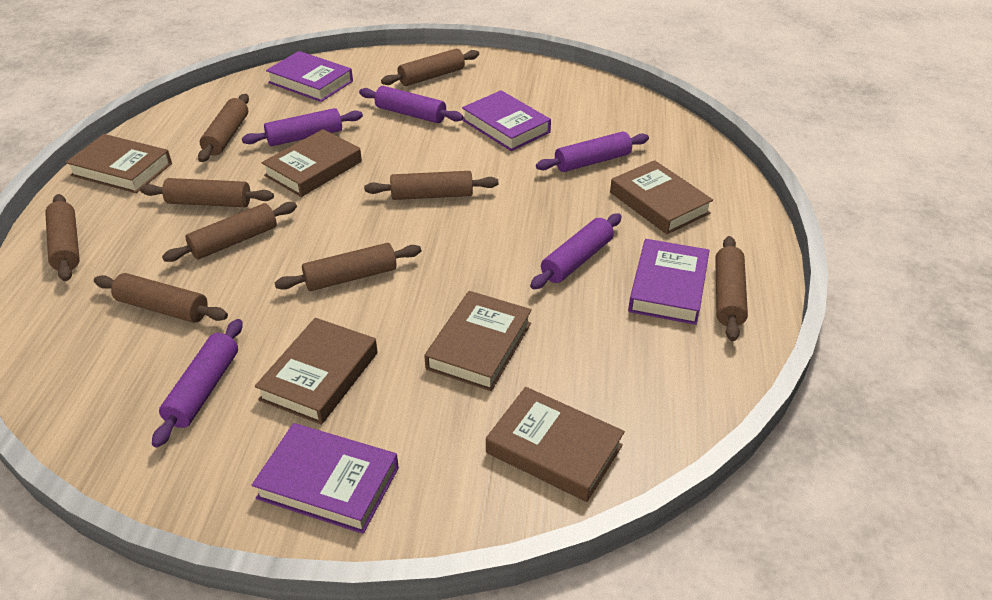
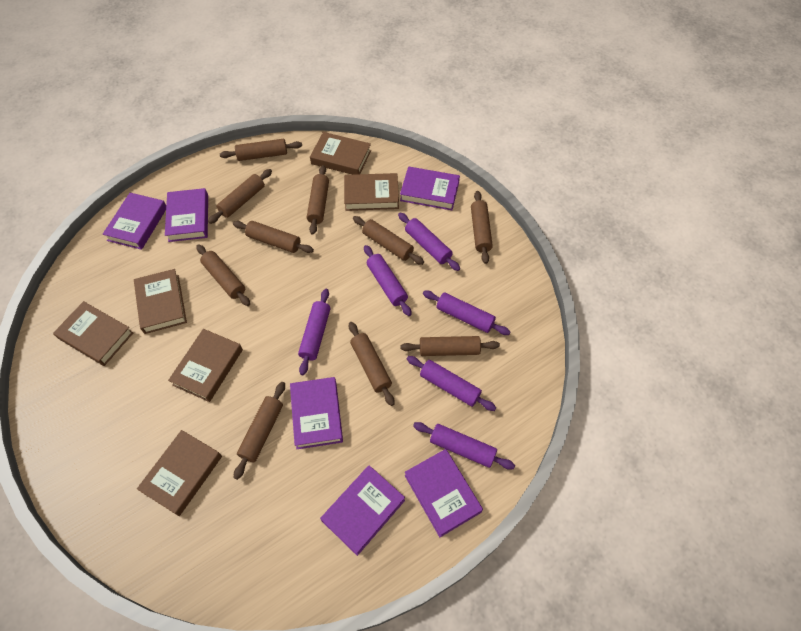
brown rolling pin: [45,194,80,281] [94,273,228,323] [140,178,274,207] [162,202,297,262] [198,94,249,162] [275,243,421,291] [364,171,498,200] [381,49,479,86] [715,236,748,341] = 9 -> [196,244,250,306] [208,169,272,224] [220,139,302,161] [233,221,314,253] [234,382,285,480] [307,165,329,235] [349,322,394,406] [353,216,424,265] [400,336,500,356] [471,191,493,264] = 10
purple book: [252,423,399,534] [266,51,353,102] [462,90,551,151] [628,239,710,325] = 4 -> [103,193,166,250] [165,188,208,242] [290,377,343,449] [320,465,405,556] [400,166,460,210] [405,449,483,537] = 6
purple rolling pin: [152,319,242,448] [242,108,363,146] [359,86,463,123] [530,213,622,289] [536,131,649,172] = 5 -> [298,289,330,375] [364,245,412,316] [398,213,460,271] [407,356,496,411] [413,422,515,470] [423,291,510,335] = 6

